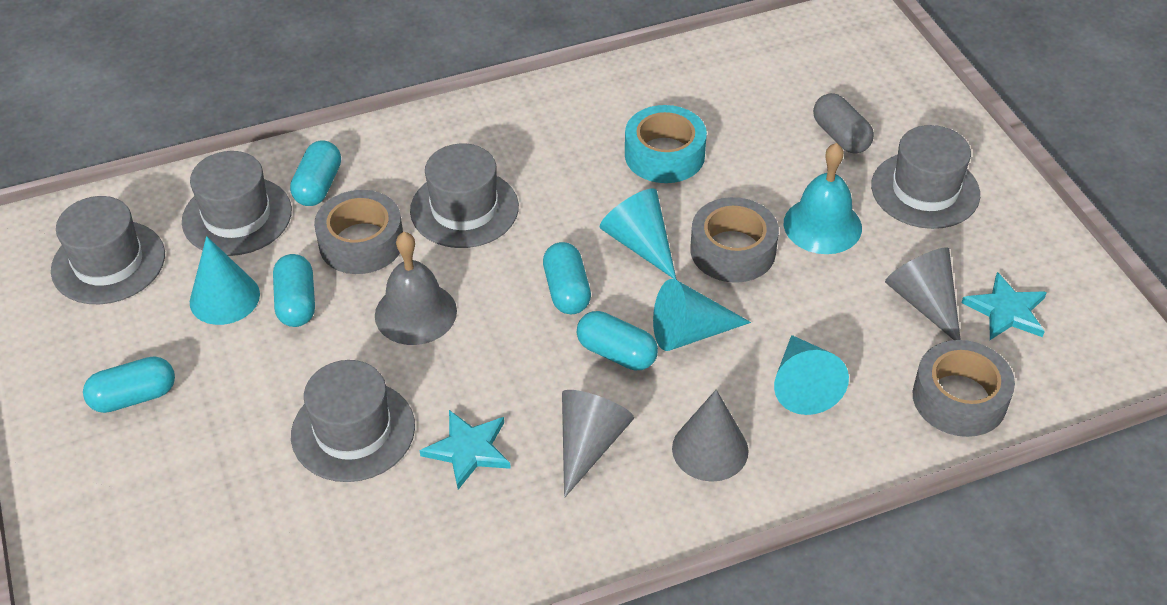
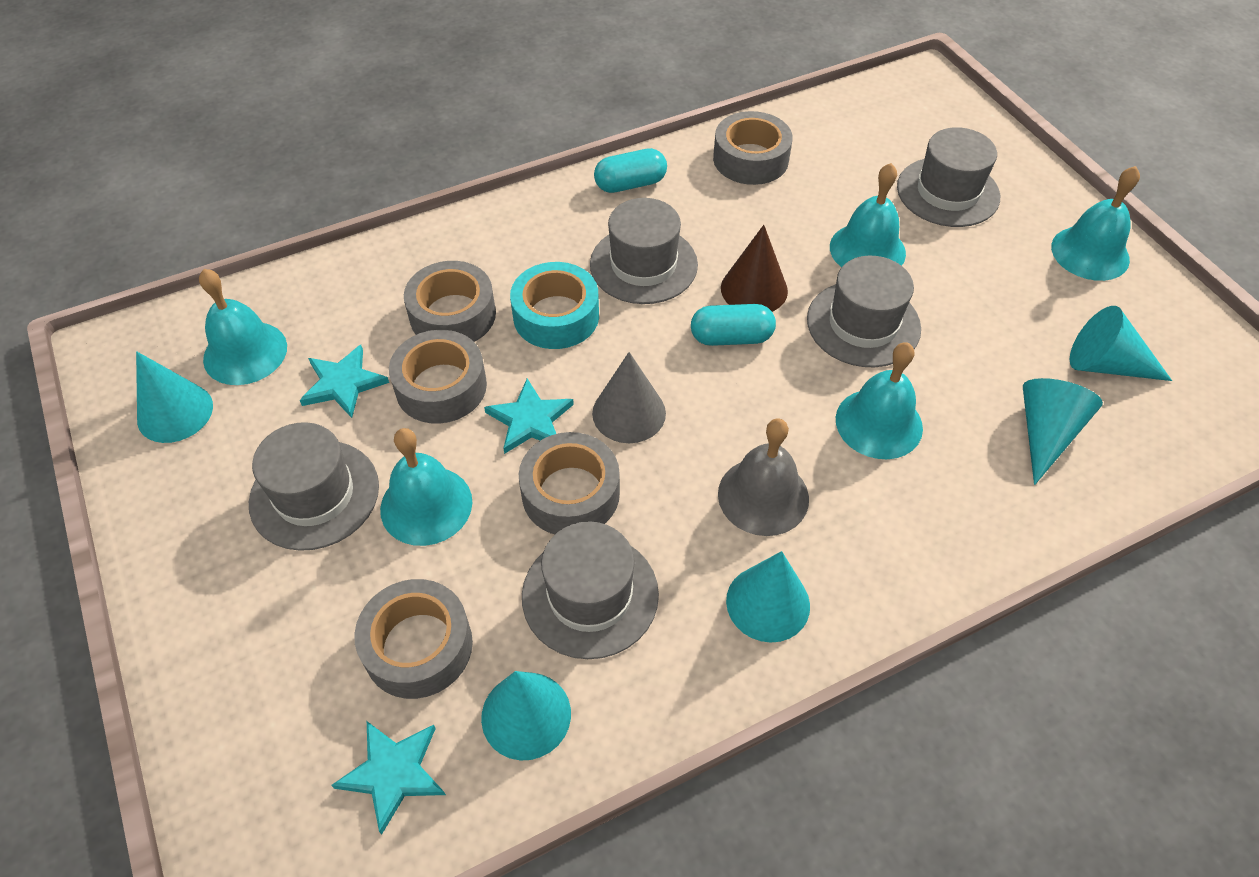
brown cone: none = 0 -> [721,225,788,312] = 1
grey capsule: [813,93,874,154] = 1 -> none = 0
grey cone: [562,390,634,498] [672,390,749,482] [885,248,961,340] = 3 -> [592,352,666,443] = 1
grey tape: [314,190,403,274] [690,197,779,283] [913,340,1015,437] = 3 -> [354,579,473,699] [389,330,487,424] [404,261,496,342] [519,432,620,534] [713,111,793,185] = 5
turquoise bell: [784,143,862,254] = 1 -> [199,269,287,385] [380,428,472,546] [830,163,906,267] [836,342,923,459] [1051,166,1140,281] = 5
turquoise capsule: [83,356,175,413] [273,254,315,327] [290,140,341,206] [543,242,591,314] [577,311,658,371] = 5 -> [594,148,667,193] [691,304,776,346] = 2
turquoise cone: [190,236,260,325] [600,188,677,280] [653,279,751,351] [774,335,849,415] = 4 -> [136,351,213,443] [481,671,571,760] [726,551,810,643] [1023,378,1103,485] [1070,306,1172,381] = 5
turquoise star: [420,410,511,490] [962,272,1047,340] = 2 -> [300,345,389,418] [331,721,446,835] [484,379,574,454] = 3

